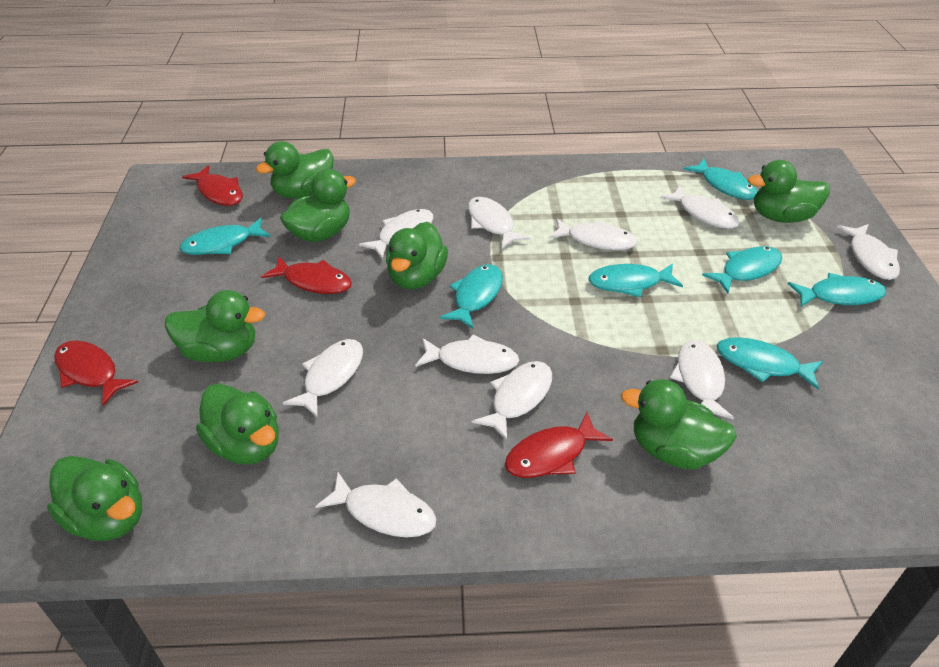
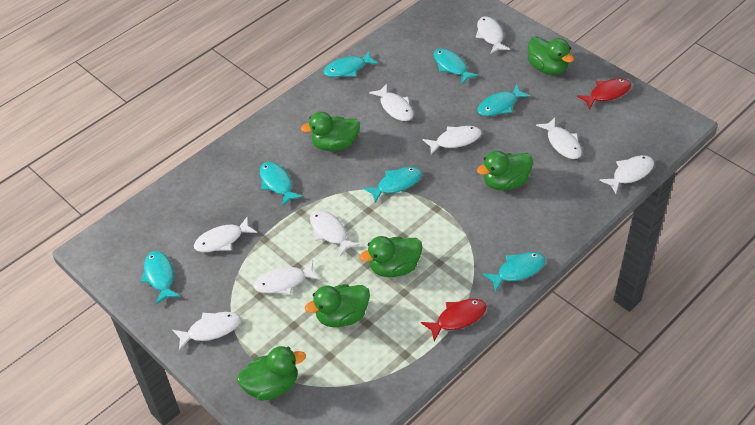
green duck: [47,456,142,541] [165,290,265,363] [196,384,279,465] [256,141,334,199] [280,169,356,242] [386,222,448,289] [621,379,737,469] [748,160,830,223] = 8 -> [237,346,306,401] [301,112,360,151] [305,284,370,327] [360,236,423,277] [477,151,533,191] [528,36,574,75] = 6
red fish: [54,340,138,406] [182,165,243,206] [261,256,352,294] [505,412,613,478] = 4 -> [421,299,487,341] [577,78,631,110] = 2
white fish: [283,339,363,418] [316,472,437,537] [359,209,433,259] [415,334,520,374] [468,197,530,249] [471,361,552,441] [549,218,638,250] [660,185,740,229] [670,340,734,420] [837,224,900,280] = 10 -> [172,312,241,351] [194,216,257,252] [254,261,320,295] [310,210,360,256] [369,84,413,121] [422,126,481,155] [476,16,510,54] [536,118,582,159] [599,155,654,194] = 9

